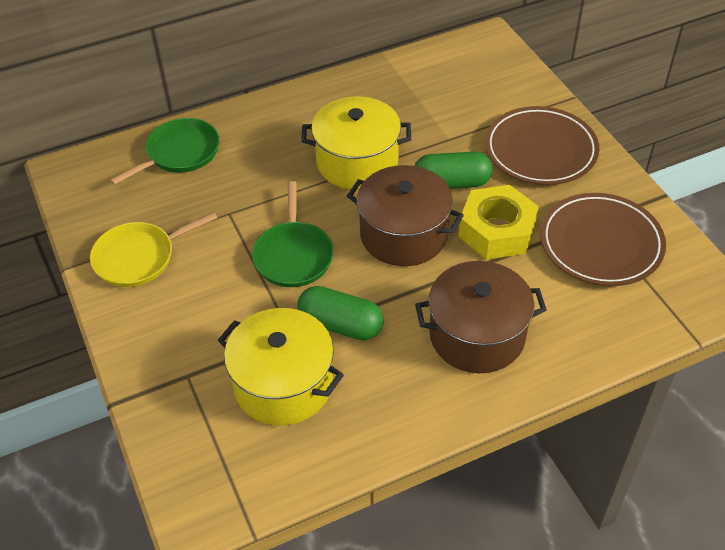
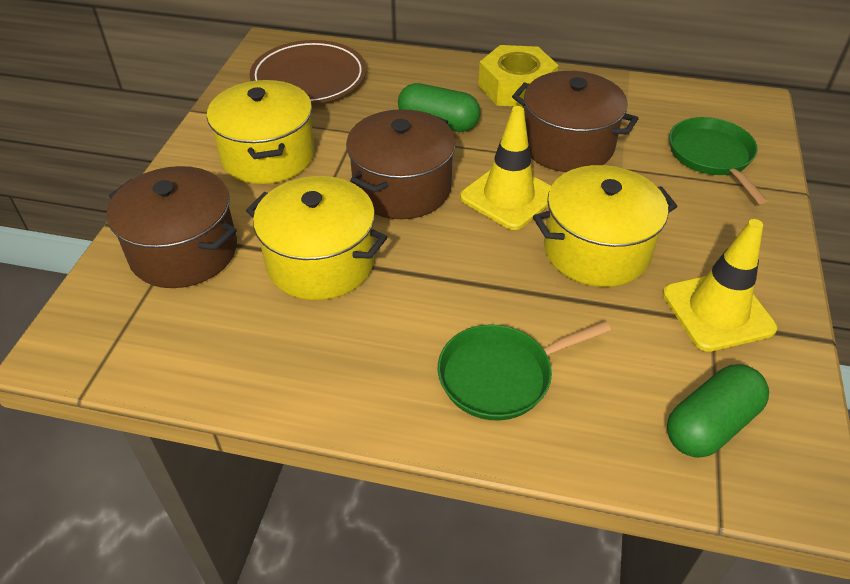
brown plate: [485,106,599,185] [540,193,666,286] = 2 -> [249,40,366,104] = 1
brown pot: [347,165,464,266] [415,261,547,373] = 2 -> [107,166,237,288] [346,109,456,219] [512,71,638,172] = 3
yellow pan: [90,212,218,287] = 1 -> none = 0
yellow pot: [218,308,344,426] [301,96,411,190] = 2 -> [207,80,315,184] [246,176,387,300] [533,165,678,287] = 3
yellow traffic cone: none = 0 -> [460,106,551,230] [662,219,777,352] = 2

